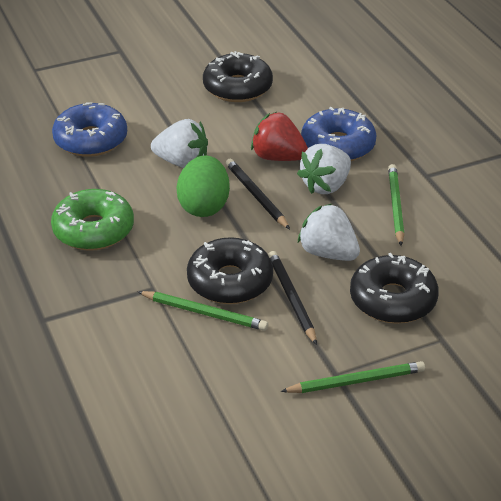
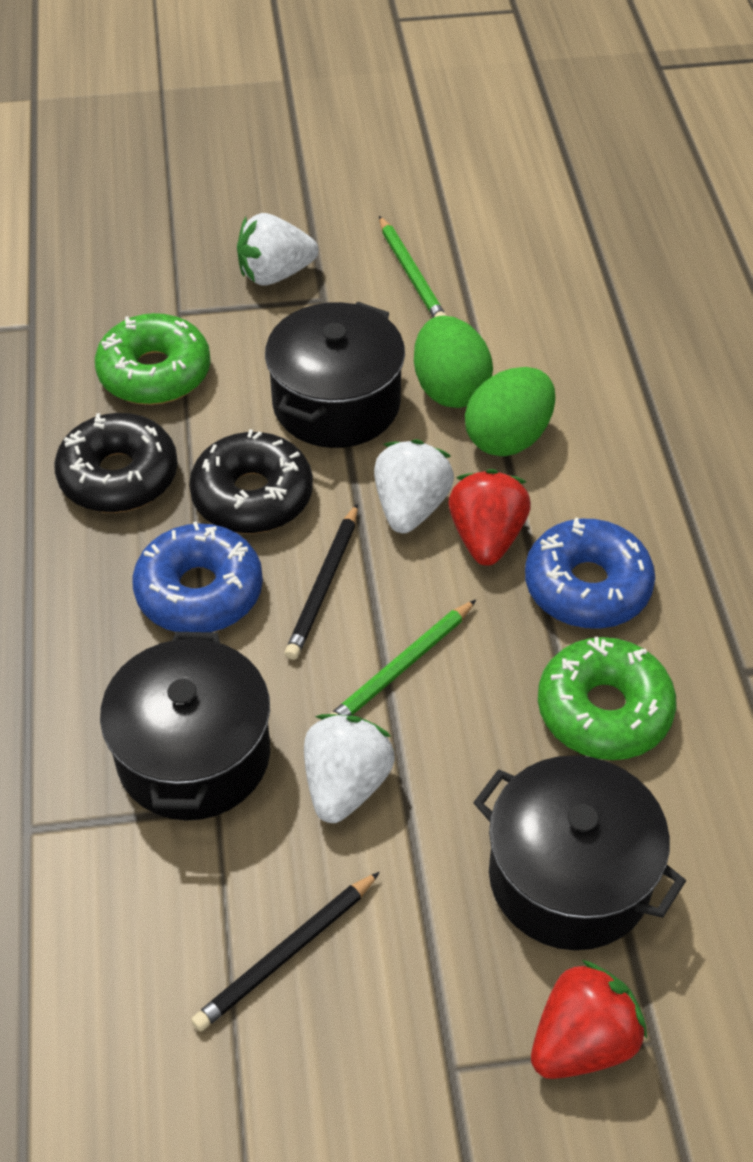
black donut: [187,237,273,304] [203,51,273,102] [350,253,439,324] = 3 -> [54,413,178,513] [189,429,313,533] = 2
black pot: none = 0 -> [100,632,270,820] [265,302,405,448] [473,755,686,950] = 3
green donut: [51,189,134,251] = 1 -> [95,313,211,405] [538,637,676,760] = 2
green egg: [176,156,230,217] = 1 -> [414,316,493,408] [465,367,555,456] = 2
green pencil: [137,291,268,331] [280,361,425,393] [388,164,404,246] = 3 -> [331,600,476,716] [379,216,446,318] = 2
red strawberry: [251,112,308,161] = 1 -> [448,469,531,566] [531,960,647,1079] = 2

